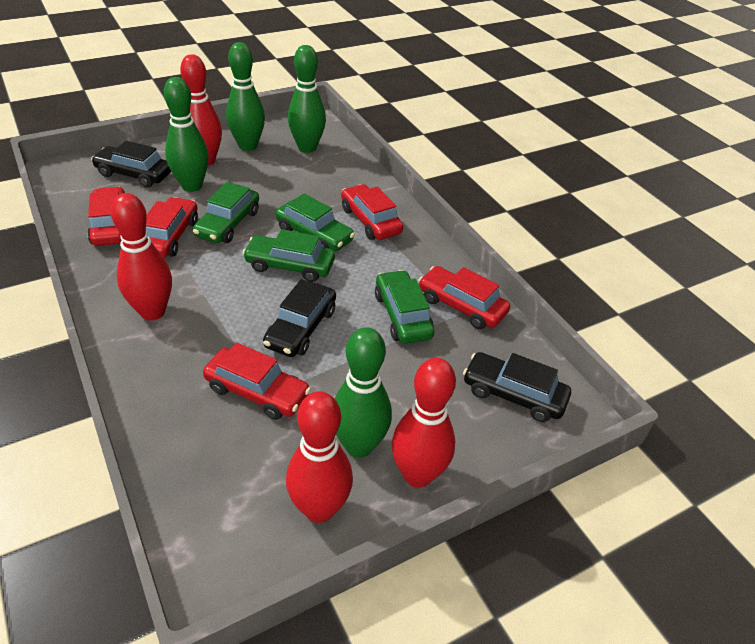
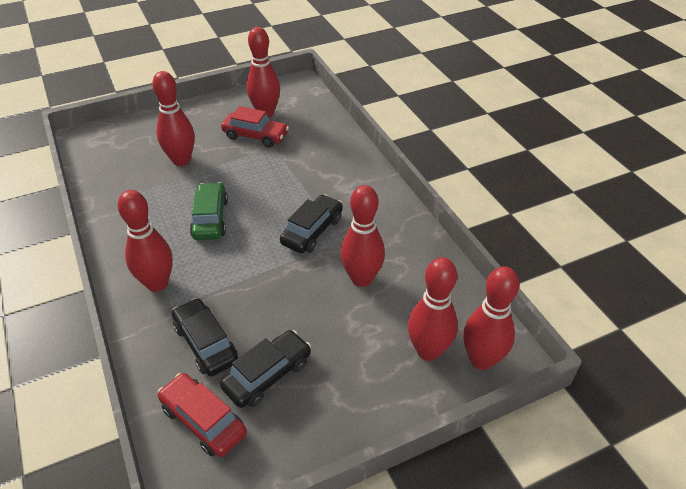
green bowling pin: [164,77,209,192] [226,42,265,151] [288,45,326,153] [334,327,392,458] = 4 -> none = 0
green car: [193,182,259,243] [243,229,335,282] [275,194,355,252] [375,270,434,344] = 4 -> [190,182,228,240] = 1
red bowling pin: [111,193,172,320] [180,54,222,166] [286,391,353,523] [392,358,456,488] = 4 -> [118,190,173,292] [152,71,195,166] [247,27,280,117] [340,185,385,287] [408,257,458,361] [463,266,519,370] = 6
red car: [87,187,125,246] [146,197,198,258] [203,343,311,420] [341,184,403,240] [418,266,510,329] = 5 -> [157,373,247,457] [221,106,289,147] = 2

